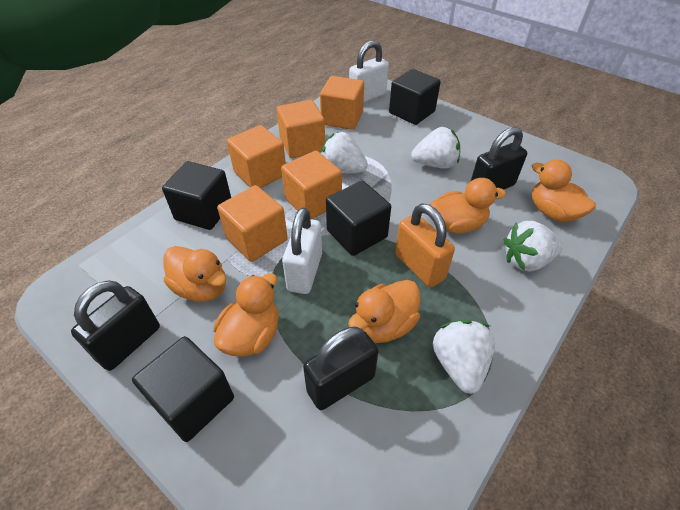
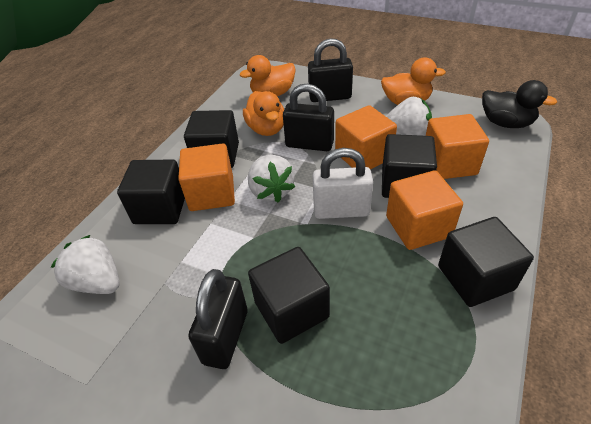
black cube: [132,336,234,442] [162,161,231,230] [326,181,391,256] [389,69,441,125] = 4 -> [117,160,185,224] [184,110,239,168] [248,247,330,344] [382,134,437,198] [438,217,534,307] = 5
black duck: none = 0 -> [482,80,557,128] = 1
orange cube: [217,185,288,262] [227,125,286,188] [277,100,325,158] [281,151,342,219] [320,76,364,130] = 5 -> [178,143,235,211] [335,105,397,170] [386,170,463,250] [426,114,489,179] = 4
orange duck: [164,246,226,302] [214,273,279,357] [348,280,420,343] [430,178,506,233] [532,160,596,222] = 5 -> [240,55,296,96] [243,91,284,136] [381,58,446,105] = 3
orange padlock: [395,203,455,288] = 1 -> none = 0
white padlock: [282,207,322,294] [349,41,389,102] = 2 -> [313,148,373,219] = 1
white strawberry: [321,132,368,174] [411,127,460,169] [433,320,495,394] [503,221,563,271] = 4 -> [51,235,119,294] [248,155,295,203] [386,97,432,136] = 3

